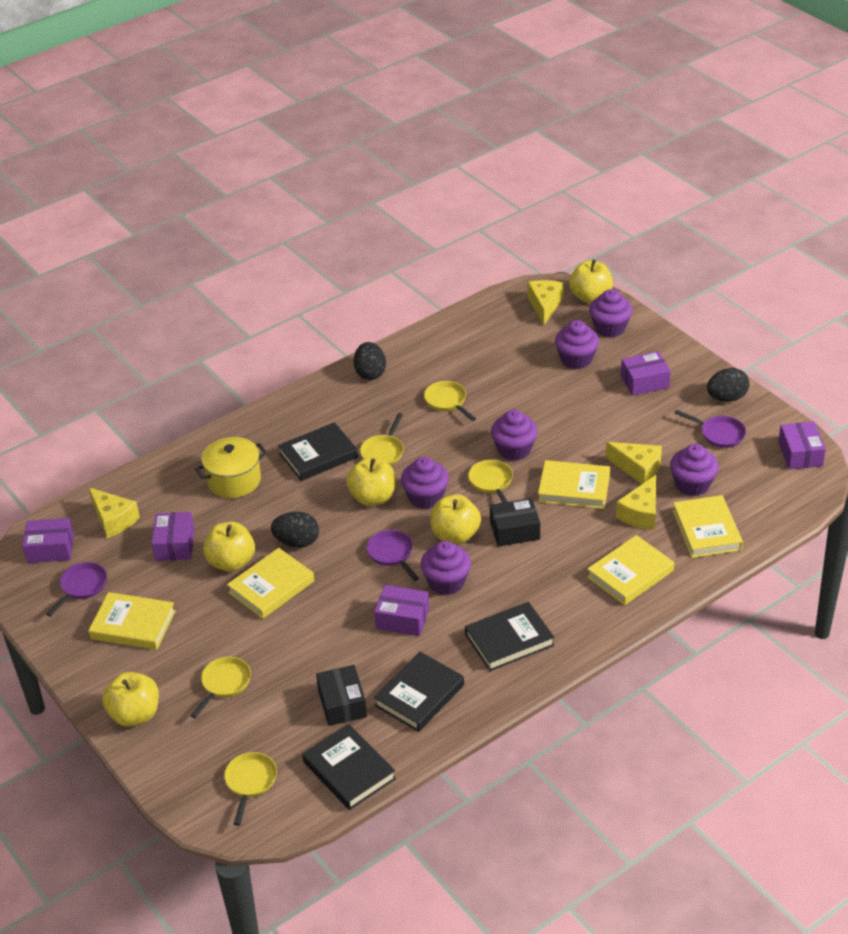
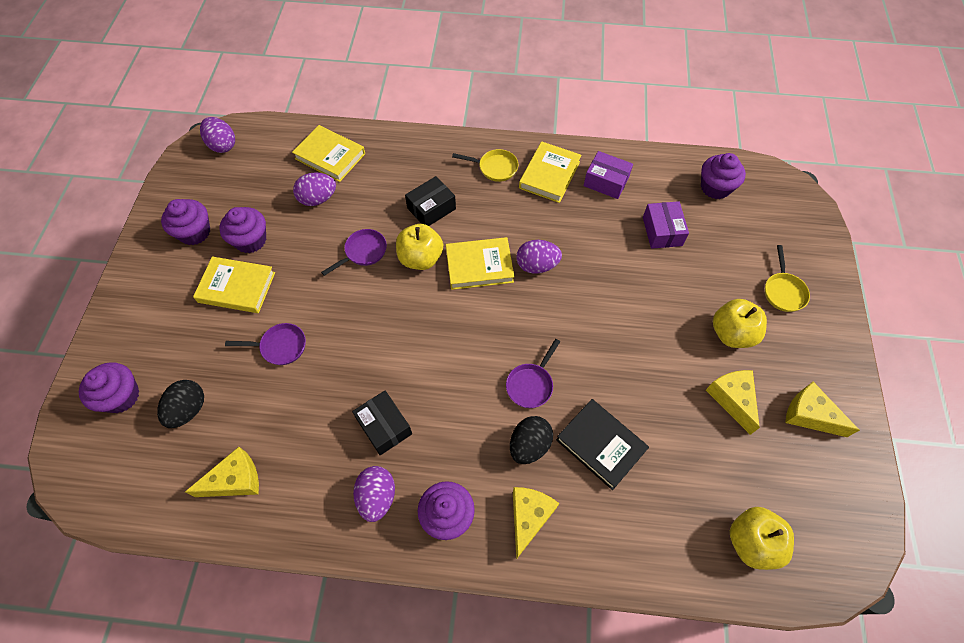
black book: [278,422,358,481] [302,724,396,810] [374,652,464,732] [465,602,554,671] = 4 -> [556,399,649,490] = 1
black egg: [271,512,319,548] [353,342,386,380] [707,368,749,402] = 3 -> [157,380,204,428] [510,416,553,464] = 2
purple box: [22,518,74,563] [152,512,194,561] [374,585,429,636] [621,351,671,396] [778,421,826,470] = 5 -> [584,151,633,199] [643,201,689,249] = 2
purple cupcake: [401,457,449,509] [421,541,471,595] [491,410,538,461] [555,320,599,369] [589,289,632,337] [670,444,719,496] = 6 -> [79,362,139,413] [161,199,210,245] [219,207,266,253] [418,481,475,540] [701,153,746,199] = 5
purple egg: none = 0 -> [200,117,235,153] [293,172,336,206] [353,466,395,522] [516,240,562,274] = 4
yellow apple: [102,672,159,727] [203,522,255,572] [346,458,396,506] [430,495,481,544] [569,259,613,303] = 5 -> [396,224,443,270] [713,299,767,348] [730,507,794,570] = 3
yellow book: [88,592,176,650] [227,548,314,619] [538,460,610,509] [587,535,674,605] [673,495,743,558] = 5 -> [193,256,275,313] [292,125,365,182] [446,237,515,290] [519,141,581,203] = 4
yellow pan: [190,657,251,718] [224,752,277,826] [360,413,404,466] [424,381,476,421] [468,460,513,503] = 5 -> [452,149,519,182] [765,245,810,312] = 2
yellow pot: [195,437,267,498] = 1 -> none = 0

